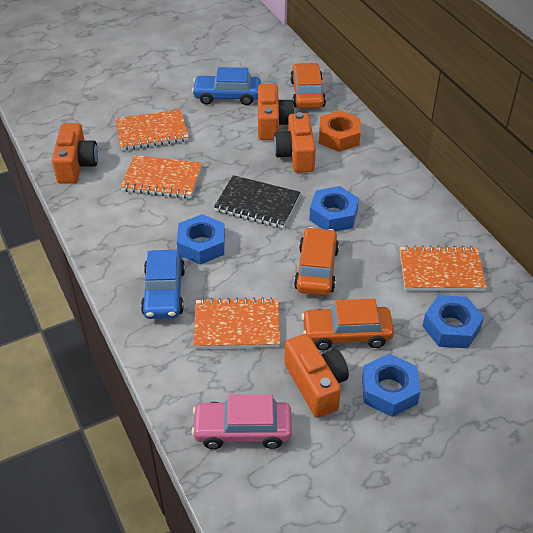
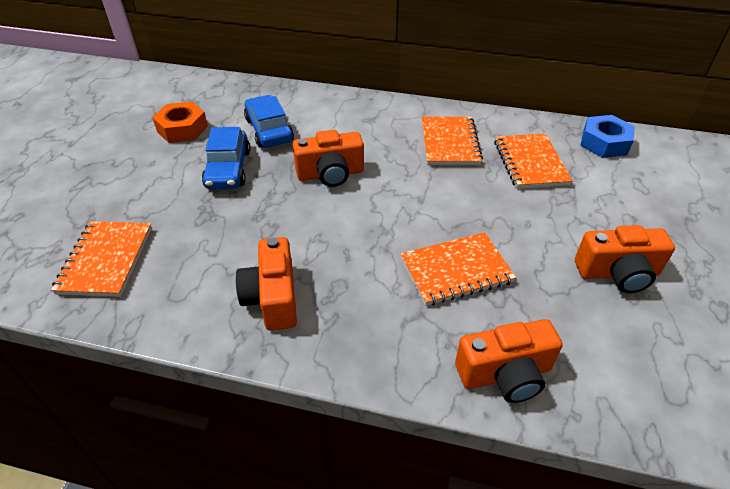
black notebook: [214,175,301,228] = 1 -> none = 0
blue nut: [177,214,225,265] [309,186,359,231] [362,354,420,417] [423,295,484,348] = 4 -> [580,115,635,158] = 1
orange car: [290,63,326,109] [294,227,339,295] [302,299,394,350] = 3 -> none = 0
pink car: [191,394,292,449] = 1 -> none = 0

